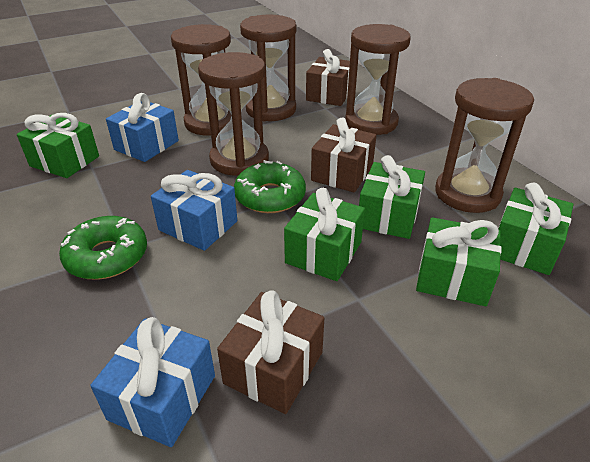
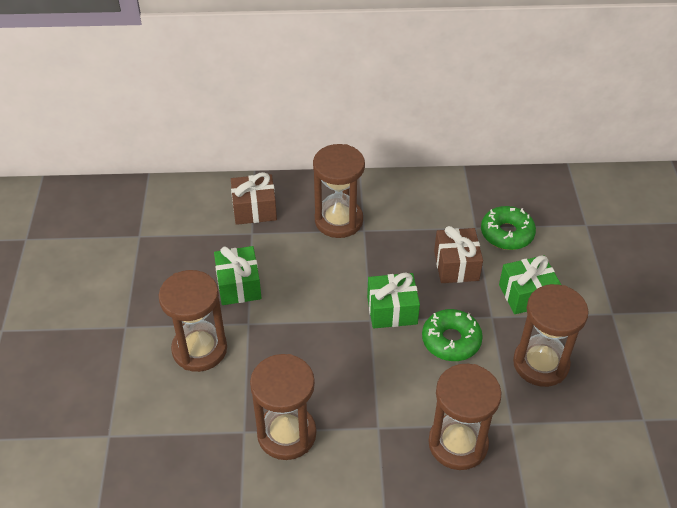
blue gift: [90,317,215,447] [106,93,179,162] [151,170,237,251] = 3 -> none = 0
brown gift: [217,290,324,414] [306,49,350,106] [311,117,377,193] = 3 -> [231,172,277,225] [434,226,483,283] = 2
green gift: [17,113,99,178] [284,188,365,281] [359,155,425,239] [416,217,501,306] [498,183,574,275] = 5 -> [214,246,261,305] [367,272,420,328] [499,255,561,314] = 3

